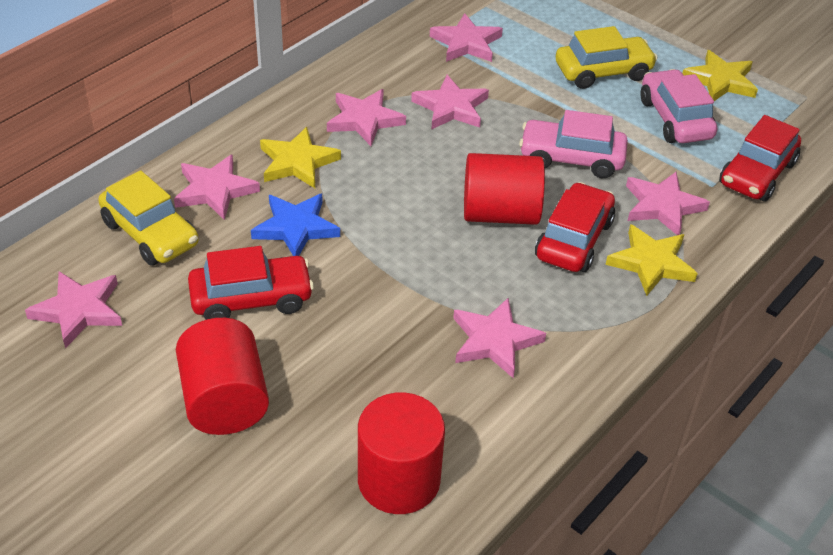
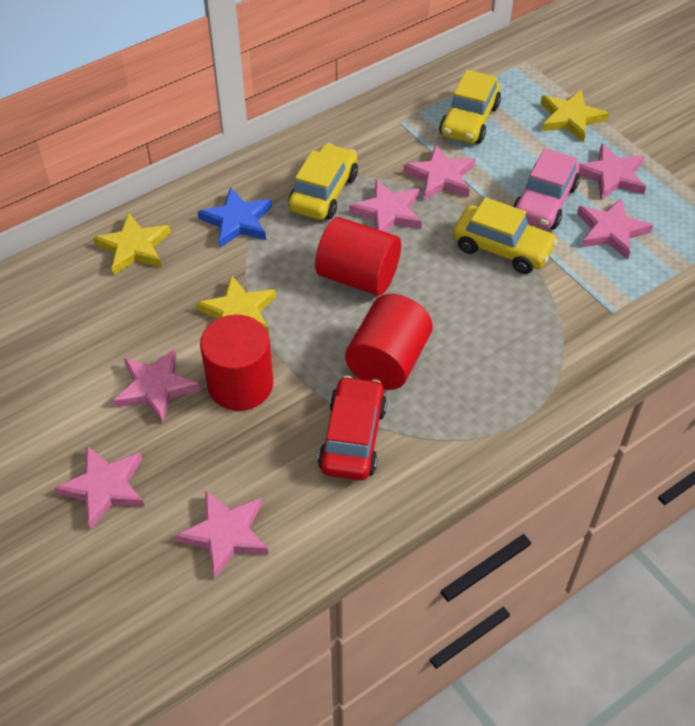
pink car: [519,110,628,178] [640,69,717,143] = 2 -> [513,148,580,229] = 1
red car: [188,246,314,320] [535,182,615,272] [719,115,801,201] = 3 -> [318,376,387,480] = 1
yellow car: [98,170,199,266] [556,26,658,89] = 2 -> [288,143,358,220] [439,70,501,144] [453,197,558,274] = 3

